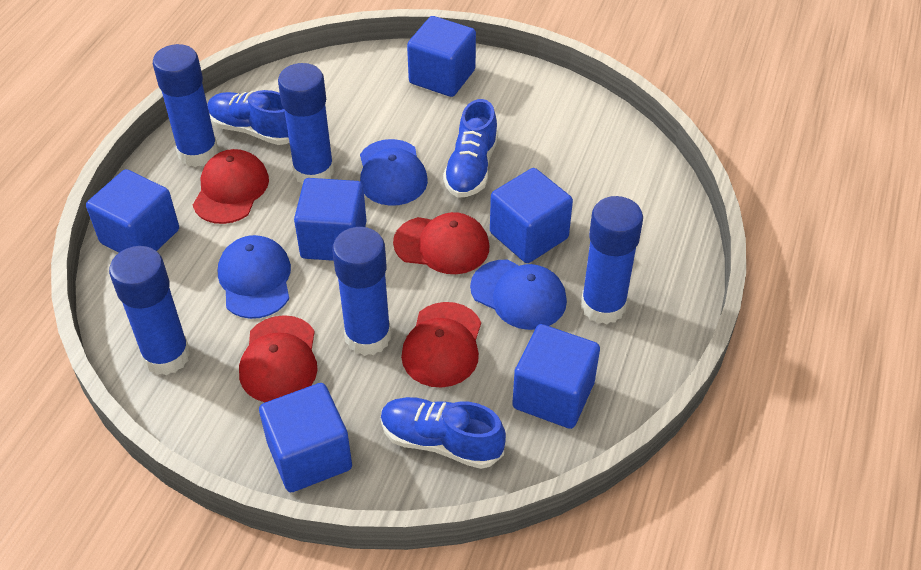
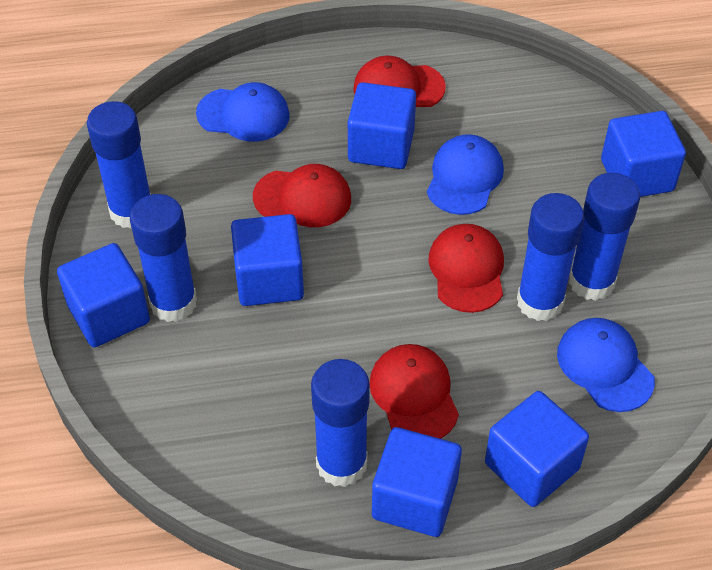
blue shoe: [207,90,289,145] [381,397,506,469] [443,99,498,198] = 3 -> none = 0

